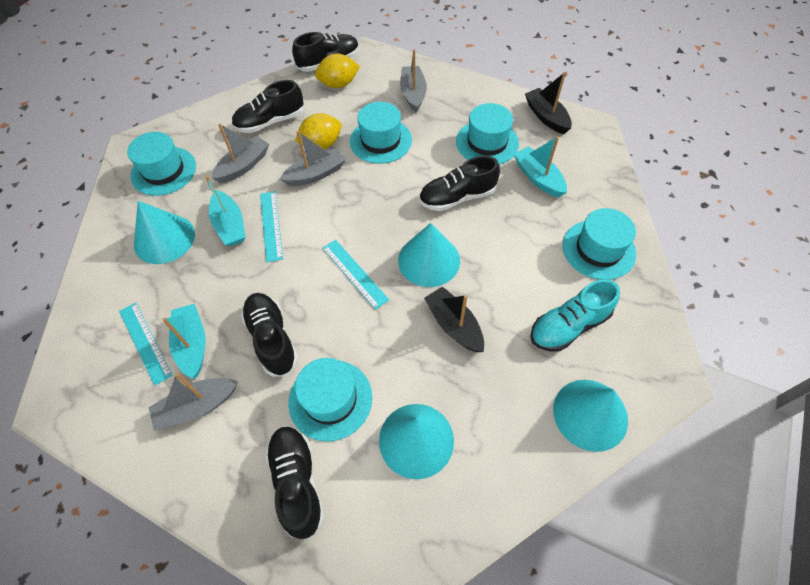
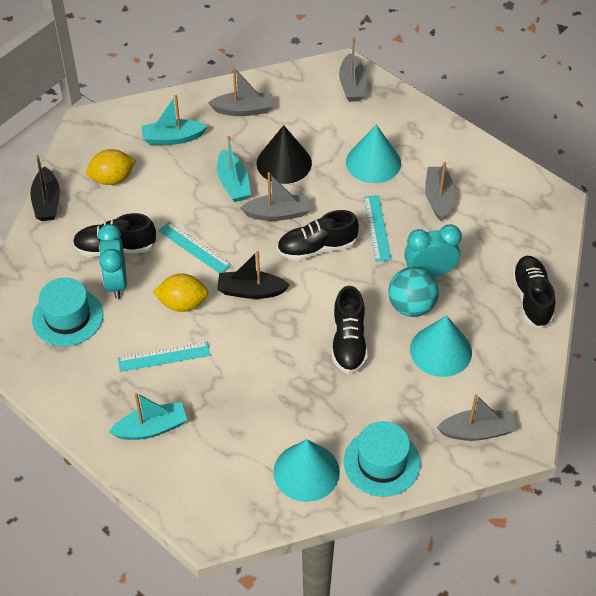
black cone: none = 0 -> [257,125,312,184] = 1
black shoe: [232,80,304,133] [241,293,298,376] [265,426,324,539] [292,32,359,72] [419,156,500,211] = 5 -> [73,213,157,257] [277,210,359,261] [332,286,368,374] [512,256,555,329] = 4
grey boat: [148,373,238,430] [212,124,269,183] [280,131,346,186] [400,49,427,112] = 4 -> [208,67,273,116] [240,172,309,221] [339,38,367,102] [425,162,455,221] [436,394,516,441] = 5
turquoise ball: none = 0 -> [388,267,439,317] = 1
turquoise clock: none = 0 -> [98,224,127,299] [404,224,462,277] = 2
turquoise cone: [134,201,195,264] [379,404,454,479] [398,223,460,287] [553,380,628,452] = 4 -> [273,439,340,502] [346,125,401,183] [410,315,472,377] = 3
turquoise hat: [127,132,196,196] [289,358,372,442] [350,102,412,164] [456,103,519,165] [562,208,636,280] = 5 -> [32,278,103,346] [344,421,420,497] = 2
turquoise shoe: [530,279,620,352] = 1 -> none = 0

